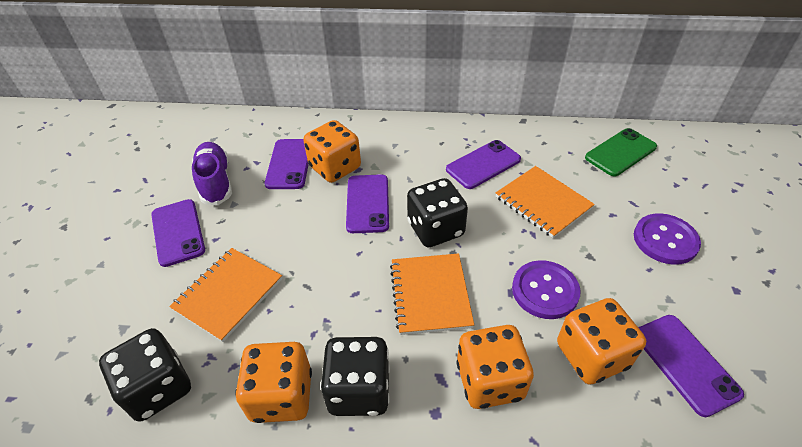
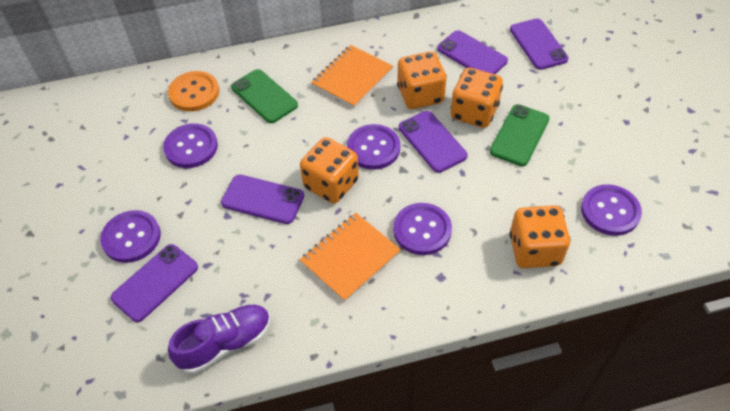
black dice: [99,328,191,422] [320,337,390,416] [407,178,468,247] = 3 -> none = 0
green phone: [585,128,657,176] = 1 -> [231,69,298,123] [490,104,549,166] = 2
orange button: none = 0 -> [168,71,219,111] = 1
orange notebook: [169,248,282,342] [390,253,474,335] [496,166,595,238] = 3 -> [300,213,401,302] [311,45,393,108] = 2
purple button: [512,260,581,319] [634,213,701,265] = 2 -> [100,210,161,263] [163,123,218,168] [347,124,400,170] [393,203,452,255] [581,184,642,236] = 5

